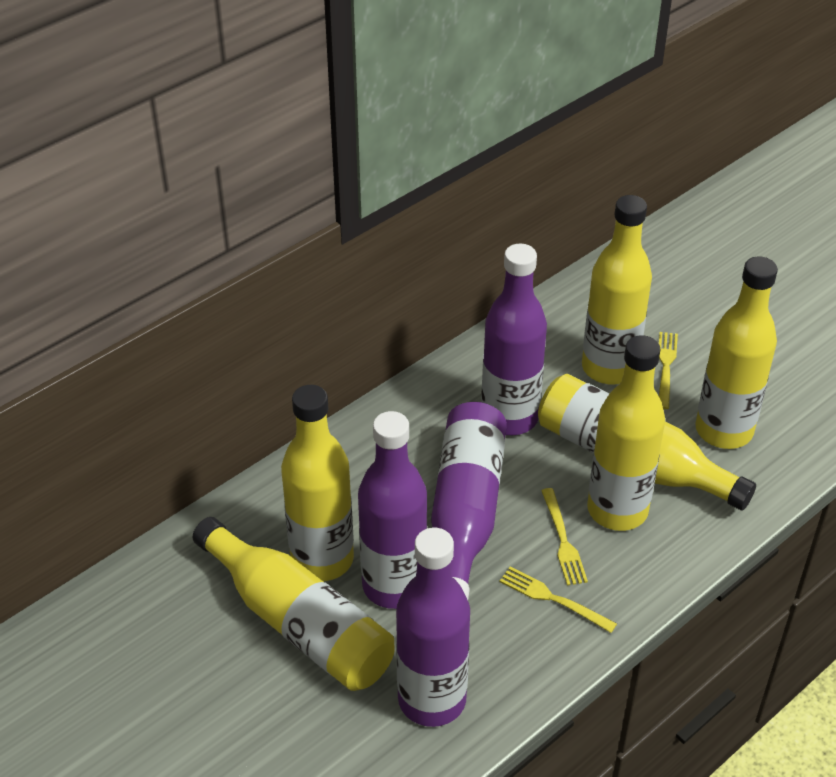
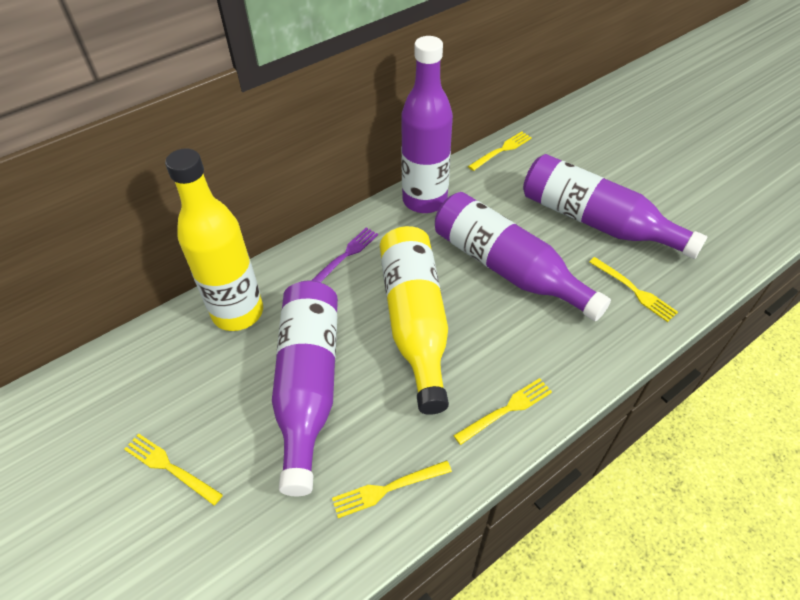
purple fork: none = 0 -> [311,227,378,282] = 1
yellow bottle: [192,517,395,691] [281,385,354,581] [538,374,756,510] [582,195,652,384] [587,335,665,531] [695,257,778,449] = 6 -> [165,148,263,331] [380,226,449,415] = 2
yellow fork: [499,566,617,633] [541,488,588,586] [659,332,678,409] = 3 -> [124,434,223,506] [332,461,452,518] [453,378,552,445] [468,131,532,171] [589,257,678,322] = 5

